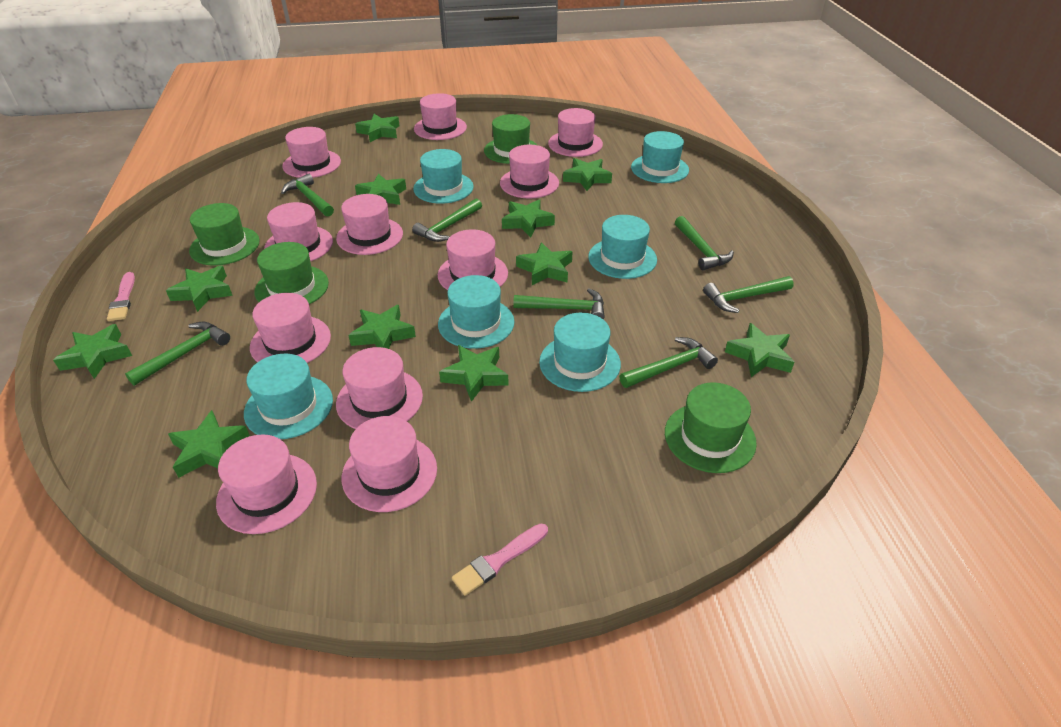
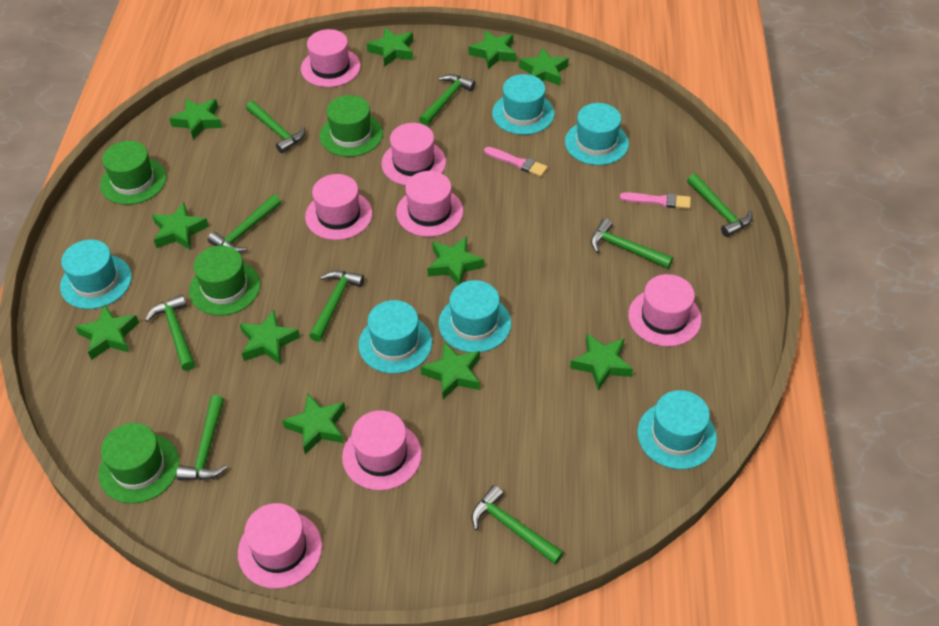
green hammer: [125,321,230,386] [281,174,334,216] [412,198,482,242] [513,288,605,320] [619,337,718,388] [675,216,734,270] [703,276,794,313] = 7 -> [145,295,195,371] [176,395,227,480] [208,195,281,253] [246,101,305,153] [309,270,364,342] [419,74,476,126] [472,485,564,565] [591,218,673,269] [687,173,753,237] = 9
pink hat: [216,435,317,534] [250,293,331,363] [264,202,333,261] [282,127,341,178] [336,194,403,255] [336,347,423,429] [342,416,437,512] [414,93,467,140] [438,229,508,290] [500,145,559,198] [548,108,603,157] = 11 -> [238,503,322,589] [301,29,361,87] [305,174,373,240] [342,410,422,490] [381,123,446,185] [396,171,463,237] [628,274,702,347] = 7

